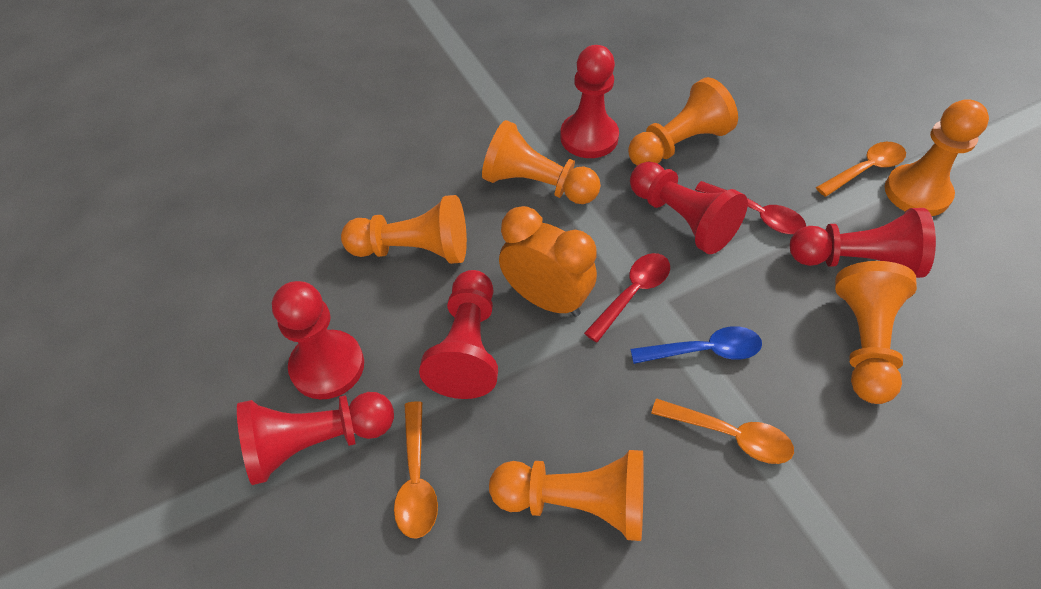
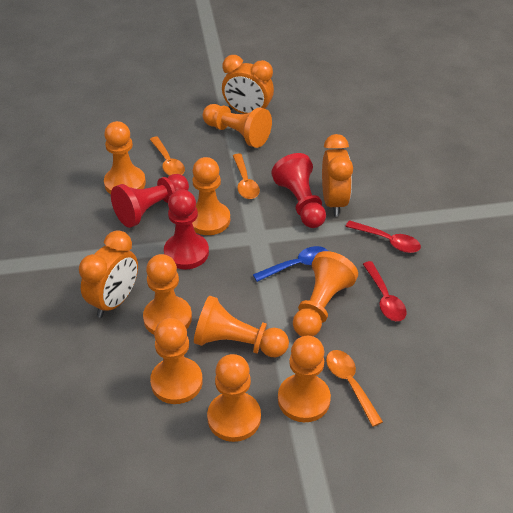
orange clock: [499,206,597,317] = 1 -> [79,230,138,318] [222,55,274,114] [322,134,353,217] = 3
orange pawn: [341,195,467,264] [482,120,601,204] [489,450,644,541] [628,77,738,166] [835,261,917,404] [885,99,989,216] = 6 -> [104,121,146,194] [143,254,192,335] [150,318,203,404] [192,157,230,235] [194,296,289,357] [203,104,272,148] [207,354,261,442] [278,336,331,422] [293,251,358,336] = 9
red pawn: [237,392,394,485] [272,281,364,400] [419,270,498,399] [560,45,619,158] [630,162,748,254] [790,208,936,278] = 6 -> [111,174,189,228] [164,189,209,269] [271,153,326,228] = 3

